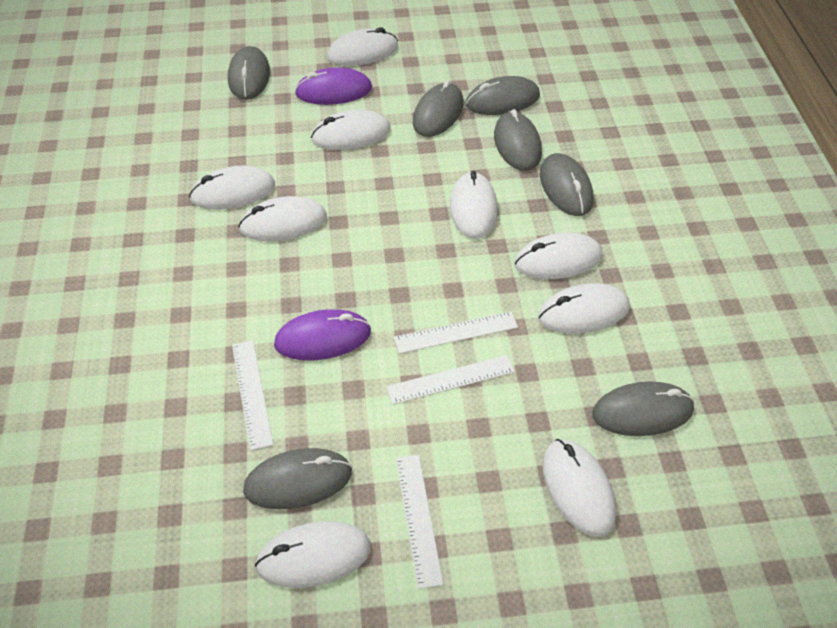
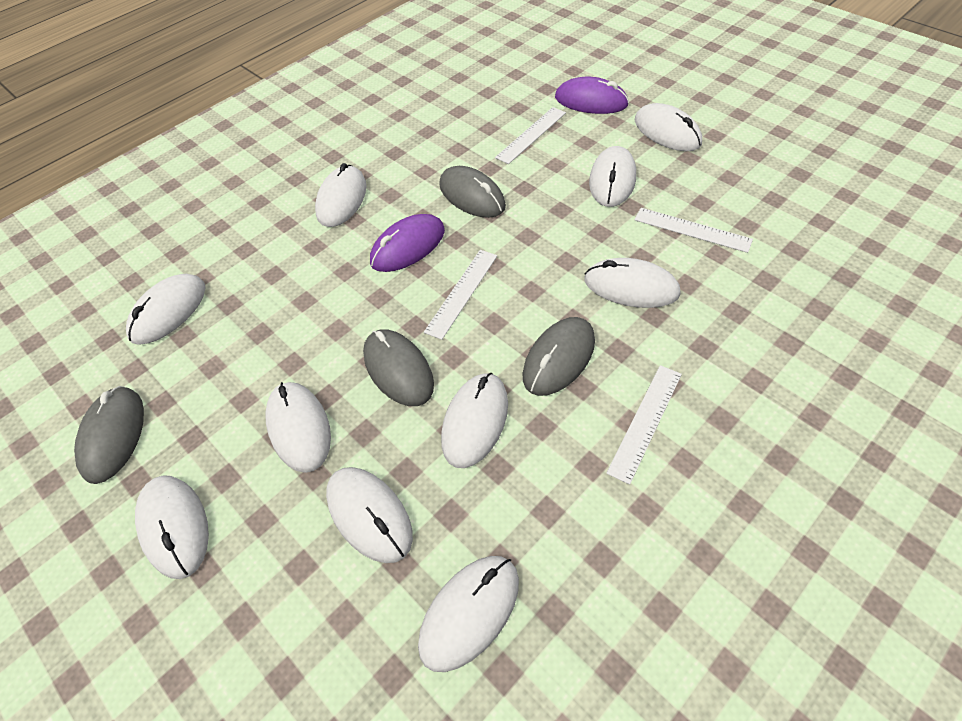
grey mouse: [228,46,270,100] [243,448,352,509] [413,80,463,137] [465,76,540,115] [494,109,542,171] [540,153,593,216] [592,382,694,436] = 7 -> [74,386,144,484] [363,329,434,406] [439,166,506,218] [522,317,595,396] = 4
white mouse: [189,166,275,210] [238,196,327,241] [255,521,371,588] [311,110,391,150] [327,27,398,66] [450,171,498,239] [514,233,603,279] [538,283,630,334] [543,439,616,537] = 9 -> [126,274,206,345] [135,475,209,579] [265,382,331,473] [315,163,367,227] [326,467,413,563] [418,556,519,672] [441,372,508,468] [585,258,681,308] [589,146,636,207] [635,103,702,151] = 10

